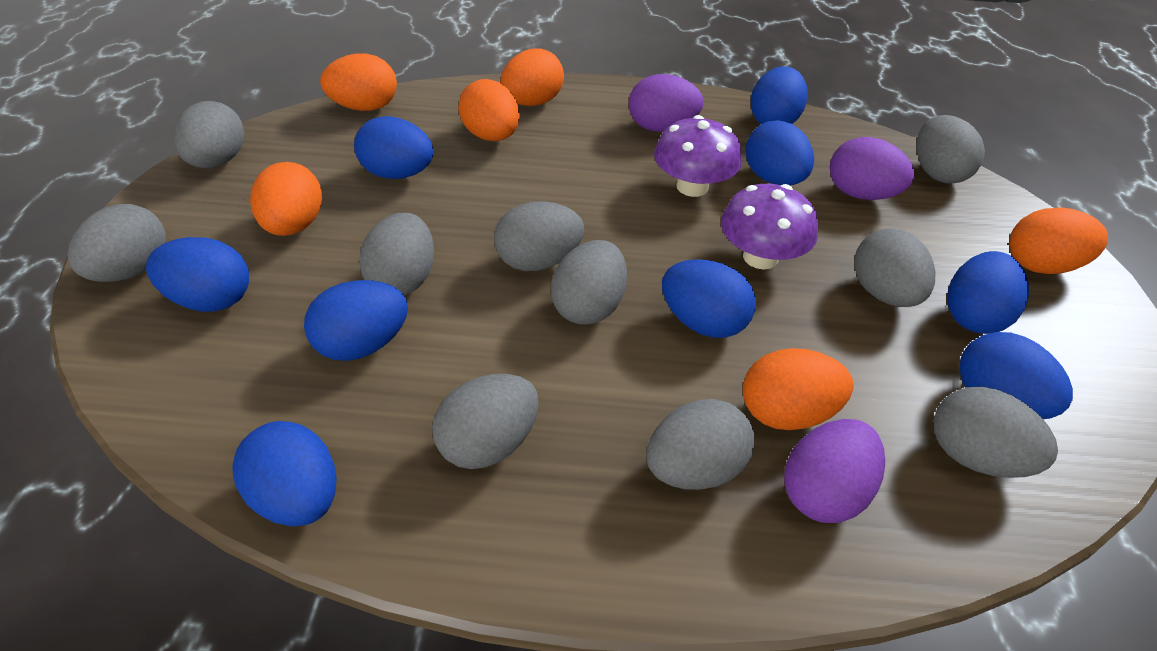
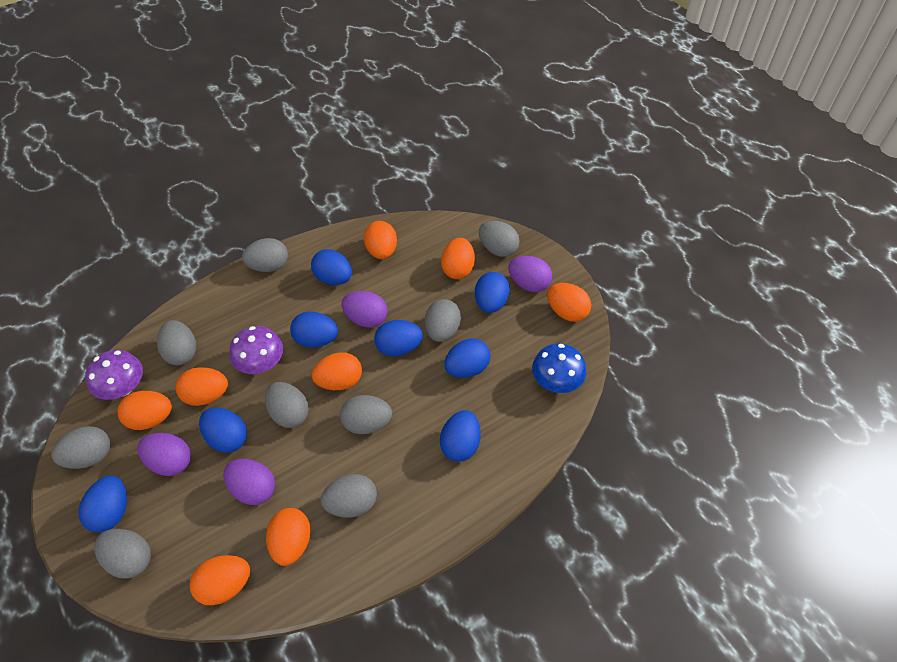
blue egg: [146,237,249,312] [232,421,336,526] [304,280,408,361] [354,116,434,179] [662,259,756,338] [745,120,814,185] [751,66,808,124] [947,251,1029,334] [959,332,1073,419] = 9 -> [78,476,127,533] [199,408,247,453] [290,311,338,348] [311,249,352,285] [374,320,423,356] [440,410,481,462] [444,338,491,378] [475,272,510,313] = 8
blue mushroom: none = 0 -> [532,344,587,393] = 1
grey egg: [68,204,166,282] [173,101,244,168] [359,213,434,295] [432,374,539,469] [494,201,584,271] [551,240,627,324] [646,399,755,490] [855,228,935,307] [916,115,985,183] [934,387,1058,478] = 10 -> [51,426,110,469] [94,529,151,578] [157,320,196,365] [242,238,288,272] [265,382,309,428] [321,474,377,518] [340,395,392,434] [425,299,461,342] [479,221,520,257] = 9
orange egg: [250,162,322,236] [320,53,397,111] [458,79,520,141] [500,49,564,106] [743,348,854,430] [1010,207,1108,274] = 6 -> [118,391,172,430] [176,367,228,406] [190,555,250,605] [266,508,311,566] [312,352,362,390] [364,221,397,259] [441,238,475,279] [547,283,591,322] = 8
purple egg: [629,74,704,132] [784,419,885,523] [830,137,915,200] = 3 -> [137,433,191,476] [223,459,275,505] [341,291,388,328] [508,256,552,292] = 4

